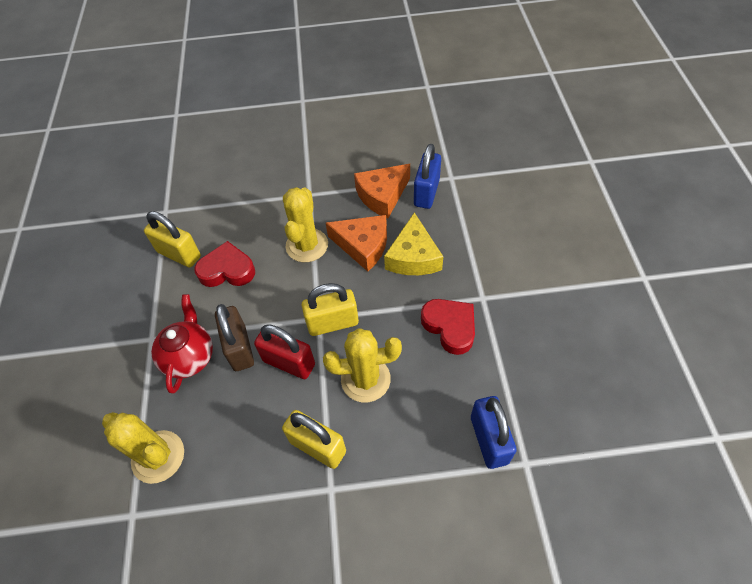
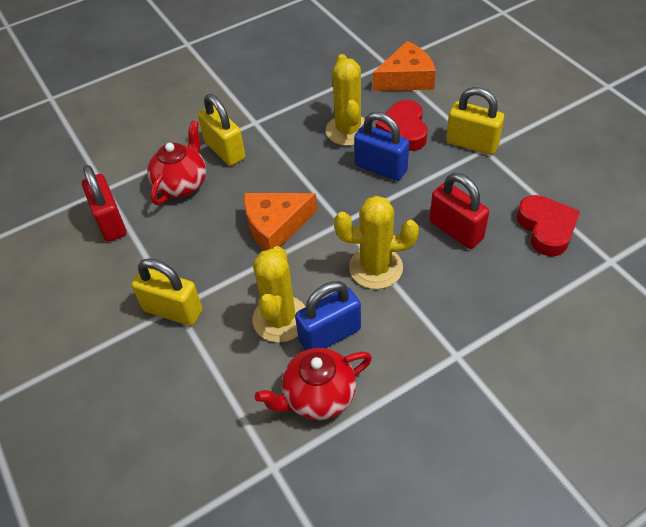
brown padlock: [215,304,254,371] = 1 -> none = 0
red padlock: [254,325,315,379] = 1 -> [82,165,126,242] [430,173,489,249] = 2
red teapot: [151,294,213,394] = 1 -> [147,120,206,205] [255,348,372,420] = 2
yellow cheese: [384,212,443,275] = 1 -> none = 0

